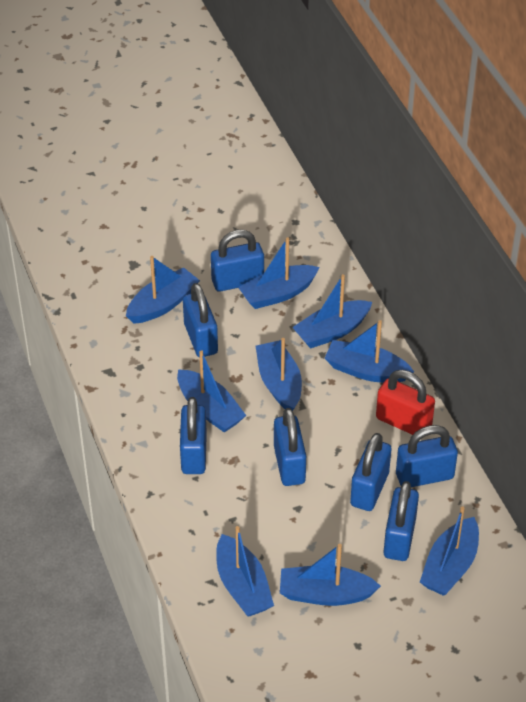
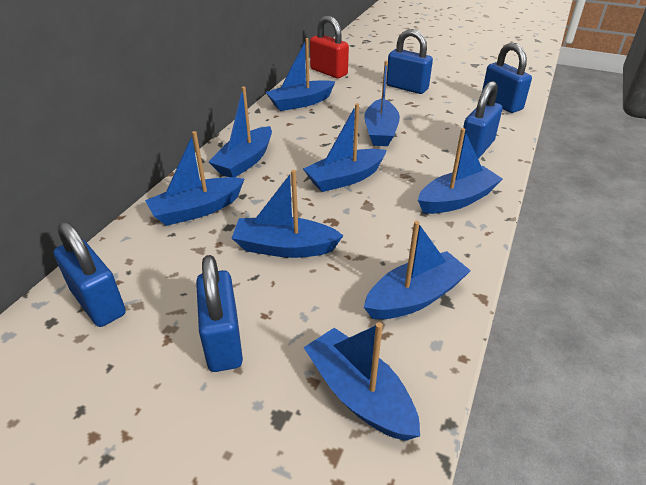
blue padlock: [180,397,207,474] [183,283,218,357] [211,230,264,292] [274,408,306,486] [350,433,391,511] [384,481,419,561] [396,425,458,487] = 7 -> [54,222,126,327] [196,255,243,372] [386,29,433,94] [463,81,503,159] [482,43,532,113] = 5

